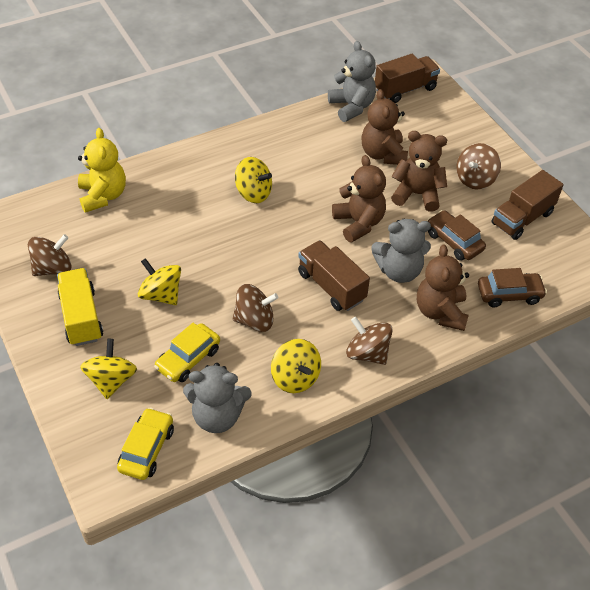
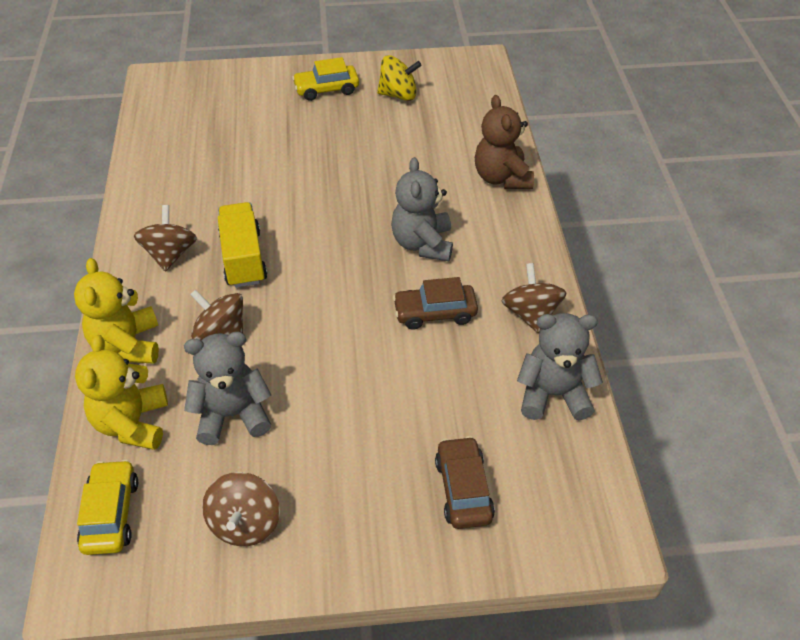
brown teddy bear: [332,155,386,243] [361,89,408,165] [391,131,447,212] [417,244,469,331] = 4 -> [475,95,534,189] = 1
brown truck: [298,240,370,311] [375,54,440,103] [491,170,563,240] = 3 -> none = 0
yellow spinning top: [80,339,137,399] [138,258,181,305] [235,157,272,203] [271,339,321,393] = 4 -> [377,55,422,101] = 1
yellow teddy bear: [78,128,126,213] = 1 -> [74,258,159,364] [75,335,168,450] = 2

